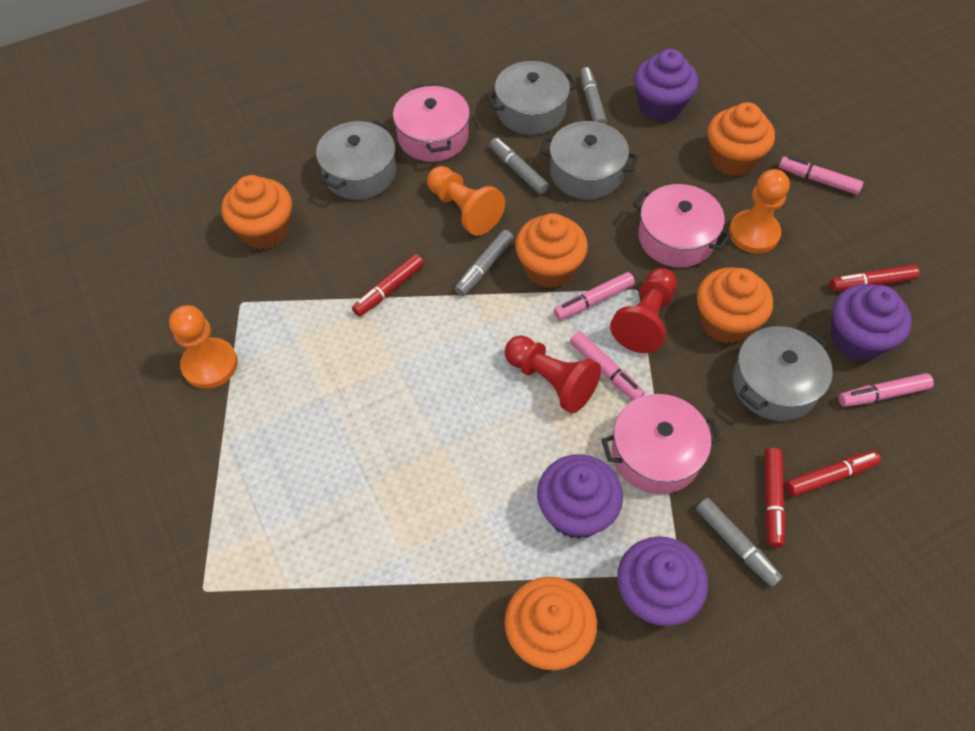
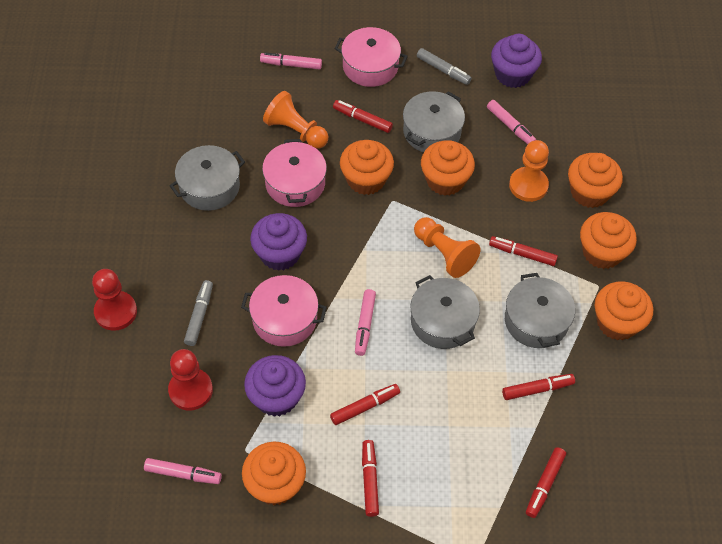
grey marker: [455,230,514,296] [489,138,549,194] [580,67,607,124] [696,498,783,587] = 4 -> [184,280,213,346] [417,48,472,85] = 2
orange cupcake: [221,175,292,250] [505,577,597,670] [515,213,588,288] [697,267,773,343] [708,102,775,176] = 5 -> [242,441,306,505] [340,140,394,195] [421,140,475,196] [568,153,623,208] [580,212,637,269] [595,281,653,341] = 6
purple cupcake: [537,454,623,539] [617,536,708,626] [634,49,698,122] [831,284,912,361] = 4 -> [244,355,306,417] [250,213,307,271] [491,34,542,88] = 3
red marker: [352,254,424,317] [765,448,786,548] [785,451,881,497] [830,265,919,291] = 4 -> [330,384,400,425] [333,100,393,133] [362,440,379,517] [489,236,558,266] [502,374,575,400] [526,447,566,518] = 6

